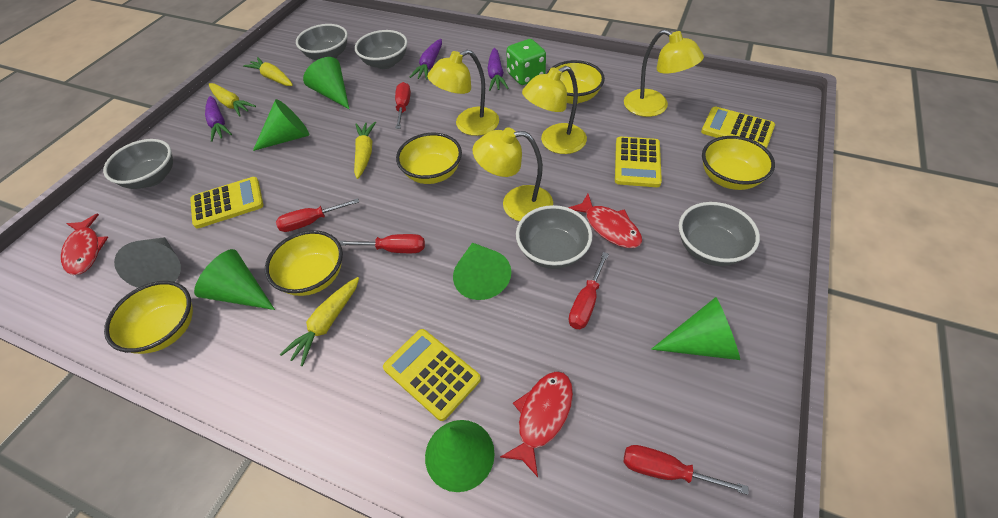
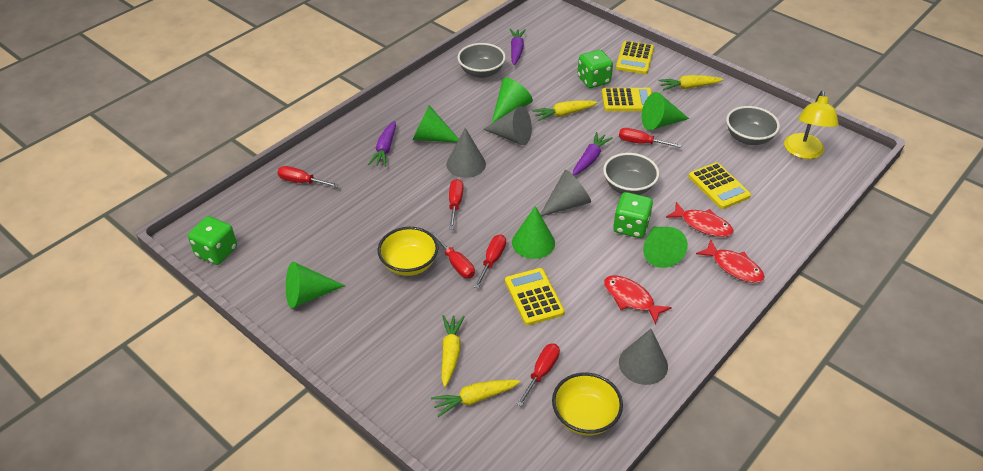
green dice: [506,39,546,85] = 1 -> [188,216,237,265] [577,50,613,88] [613,192,653,238] = 3
grey bowl: [103,139,173,189] [296,24,348,60] [355,30,407,69] [516,205,592,269] [679,202,760,266] = 5 -> [457,43,506,78] [603,153,659,195] [726,106,780,145] = 3
grey cone: [114,237,181,288] = 1 -> [446,128,486,178] [483,106,532,145] [540,170,591,216] [619,329,668,385] = 4
red screwdriver: [276,198,359,232] [339,234,425,253] [395,82,411,129] [569,252,609,329] [623,445,748,495] = 5 -> [277,166,339,187] [431,231,475,278] [449,179,463,229] [474,234,506,288] [516,343,560,407] [619,128,682,148] = 6
yellow bowl: [104,281,193,354] [265,230,343,296] [396,133,462,184] [547,60,605,104] [702,136,775,190] = 5 -> [378,227,439,276] [552,372,623,436] = 2
yellow lamp: [427,50,499,136] [472,127,553,221] [522,66,587,154] [624,29,704,117] = 4 -> [784,91,839,159] = 1

